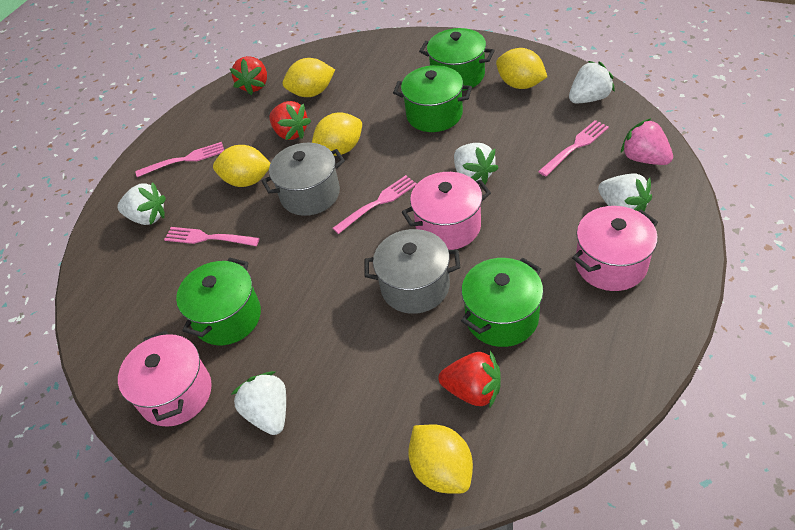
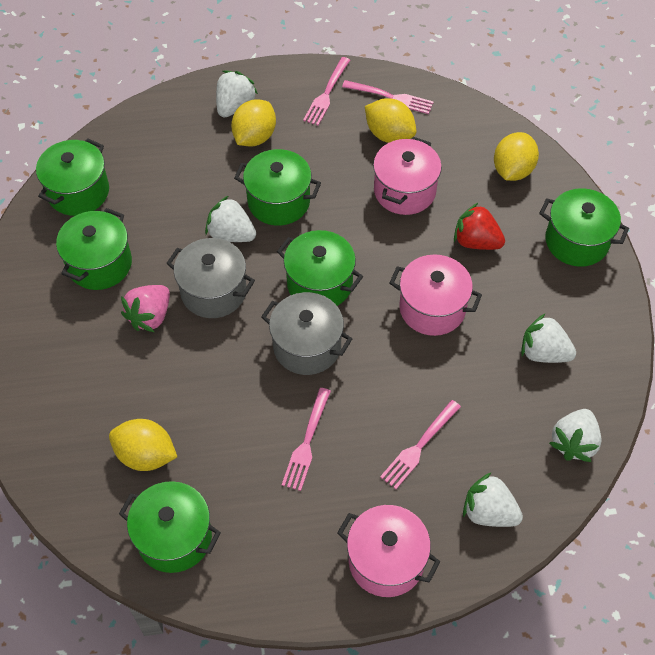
green pot: [176,258,261,345] [393,65,472,132] [419,28,495,91] [461,258,543,347] = 4 -> [36,138,109,216] [56,208,132,290] [119,481,221,573] [234,149,321,226] [277,230,363,306] [539,188,629,267] = 6
red strawberry: [230,56,267,95] [269,101,311,140] [438,351,501,409] = 3 -> [454,203,505,250] = 1
yellow lemon: [213,145,270,187] [283,58,335,97] [312,112,362,156] [408,425,473,494] [496,48,547,89] = 5 -> [109,419,177,471] [231,99,276,147] [365,98,416,143] [494,132,539,181] = 4

